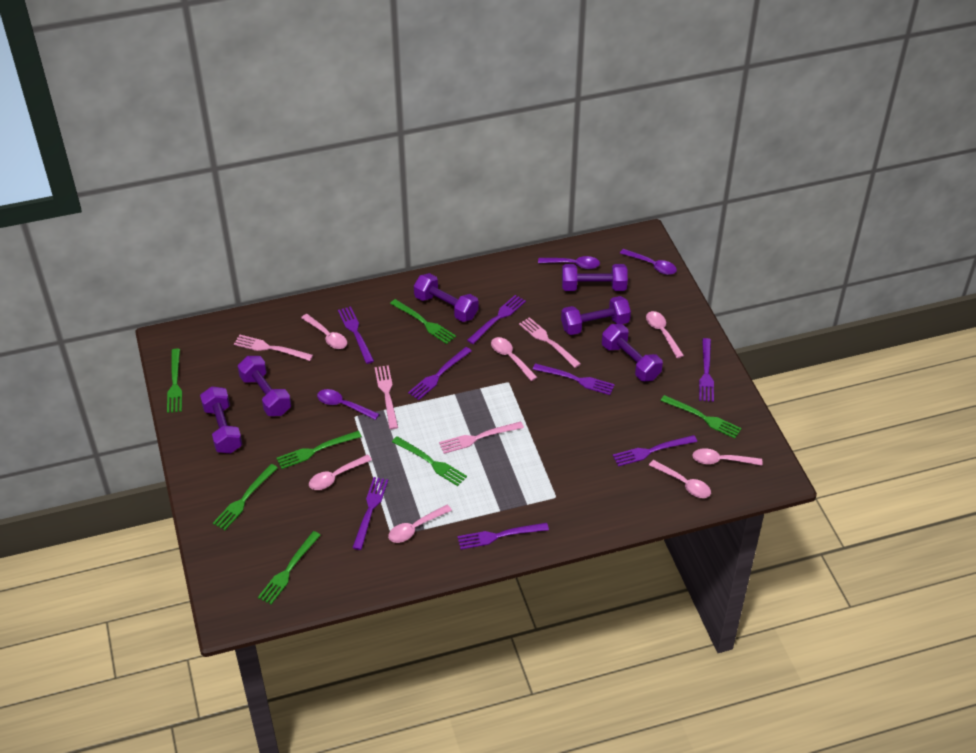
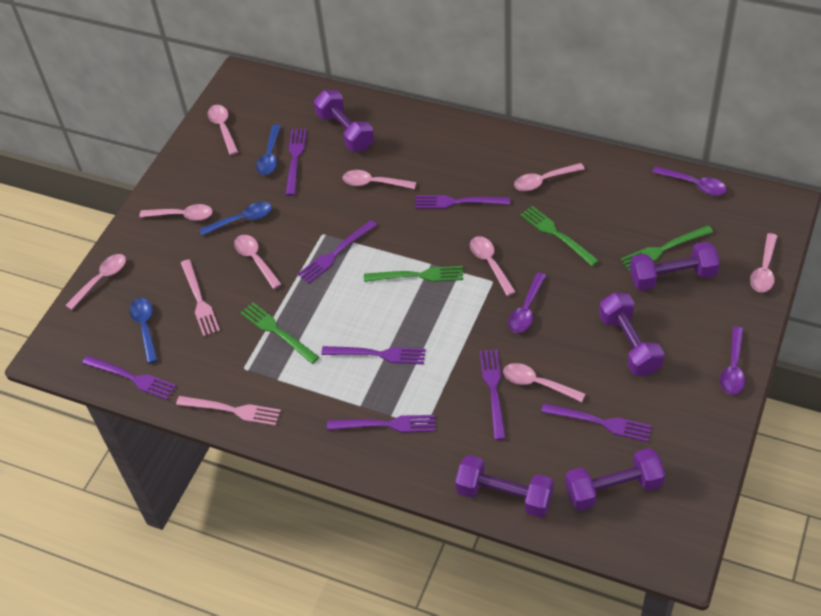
blue spoon: none = 0 -> [129,298,158,364] [199,202,272,236] [256,124,281,175] = 3
green fork: [167,349,182,413] [213,464,278,530] [258,531,321,604] [276,431,362,469] [390,299,456,344] [392,436,467,486] [660,395,742,439] = 7 -> [240,302,319,364] [364,266,463,282] [520,206,599,266] [620,225,713,271] = 4
pink fork: [234,335,313,361] [375,365,398,429] [439,421,524,454] [519,317,581,368] = 4 -> [176,396,281,426] [181,259,220,337] = 2
pink spoon: [301,314,347,349] [309,454,372,490] [388,505,452,543] [491,337,537,381] [646,311,684,358] [649,460,711,498] [692,448,762,466] = 7 -> [65,254,126,310] [139,204,213,221] [208,105,238,155] [234,235,282,289] [343,170,416,189] [470,236,516,296] [503,363,585,402] [514,163,585,191] [750,233,778,293] = 9
purple dumbbell: [200,386,242,454] [238,356,291,416] [414,273,478,322] [561,296,631,335] [562,264,628,291] [602,324,663,381] = 6 -> [314,90,374,151] [455,455,554,518] [565,448,665,511] [599,292,664,376] [630,242,720,291] = 5

